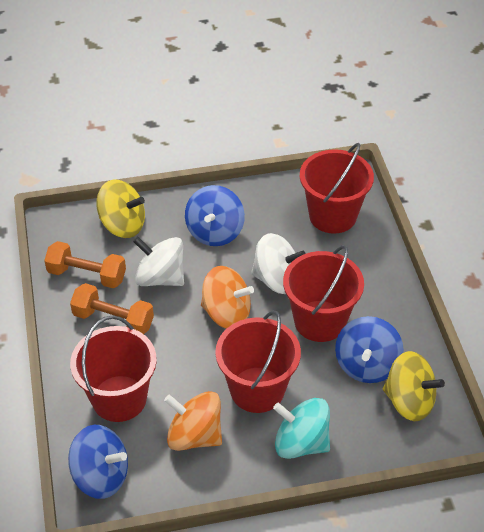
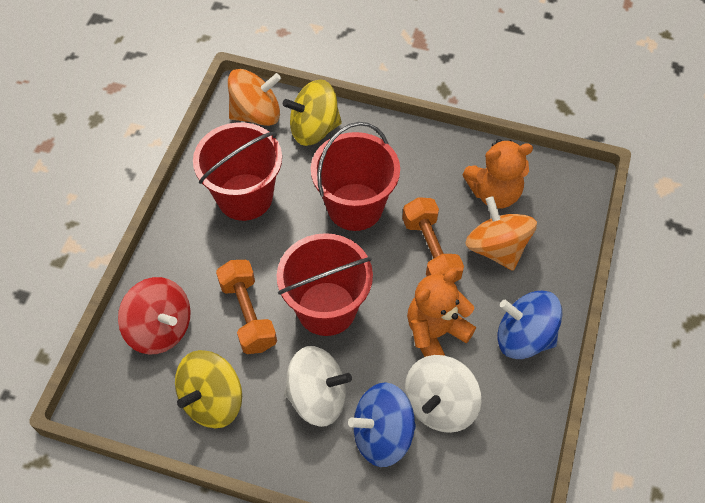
blue spinning top: [68,425,128,499] [185,185,245,246] [335,316,404,383] = 3 -> [348,382,416,467] [497,291,563,359] = 2
orange teddy bear: none = 0 -> [407,269,476,357] [462,139,533,209] = 2
red bucket: [70,315,157,422] [215,311,301,413] [283,245,364,342] [300,143,374,234] = 4 -> [193,122,282,221] [277,233,373,336] [311,122,400,231] = 3
red spinning top: none = 0 -> [118,277,191,355] = 1
turquoise spinning top: [273,398,330,459] = 1 -> none = 0

